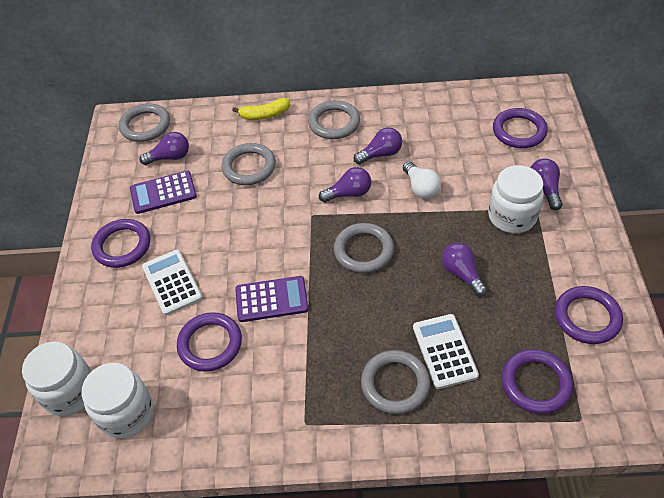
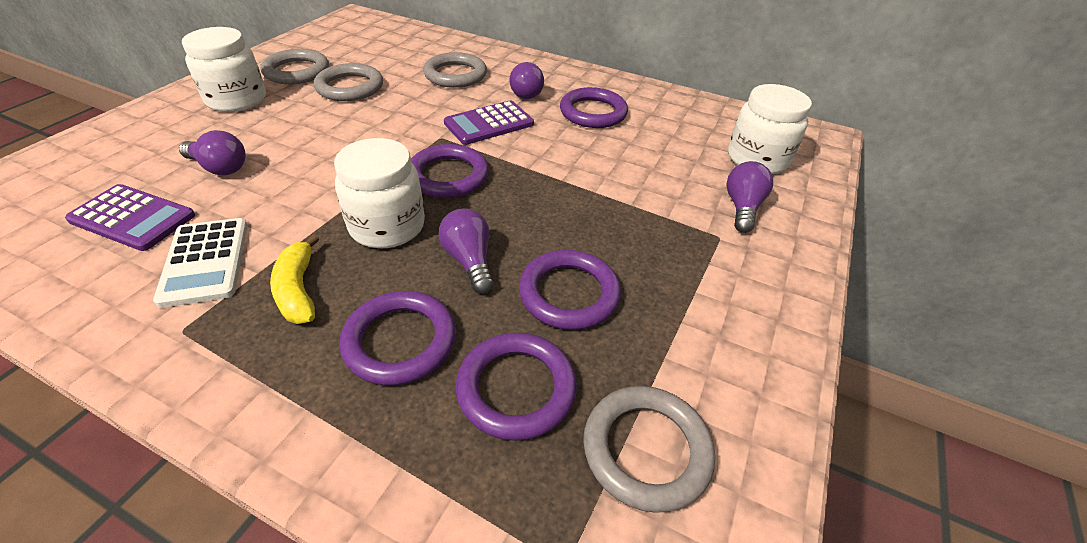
grey ring: [119,103,170,142] [222,143,276,185] [308,100,360,139] [334,223,394,273] [361,350,430,414] = 5 -> [260,49,329,84] [314,63,383,101] [423,52,487,88] [583,386,715,513] = 4
purple light bulb: [139,132,189,165] [319,167,371,202] [354,127,402,164] [442,243,487,296] [530,158,563,210] = 5 -> [179,130,246,175] [438,209,494,294] [509,62,544,99] [726,161,773,233] = 4
white calculator: [142,250,203,316] [413,314,479,389] = 2 -> [153,218,248,308] = 1
white light bulb: [403,161,441,199] = 1 -> none = 0

